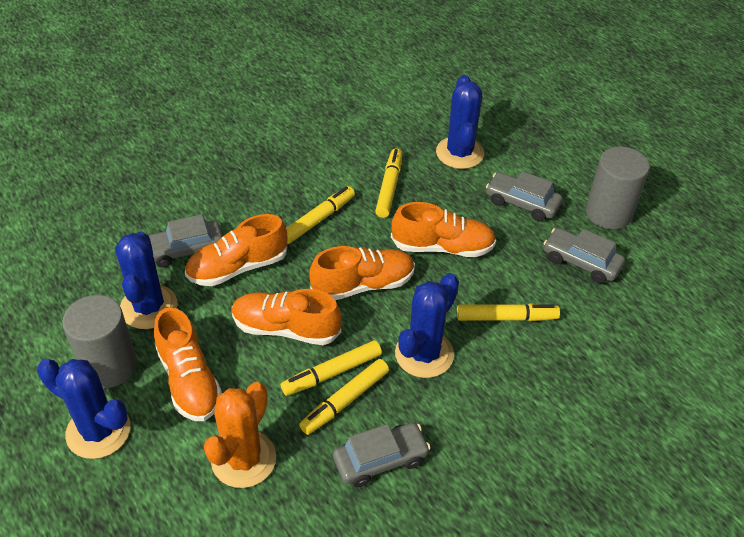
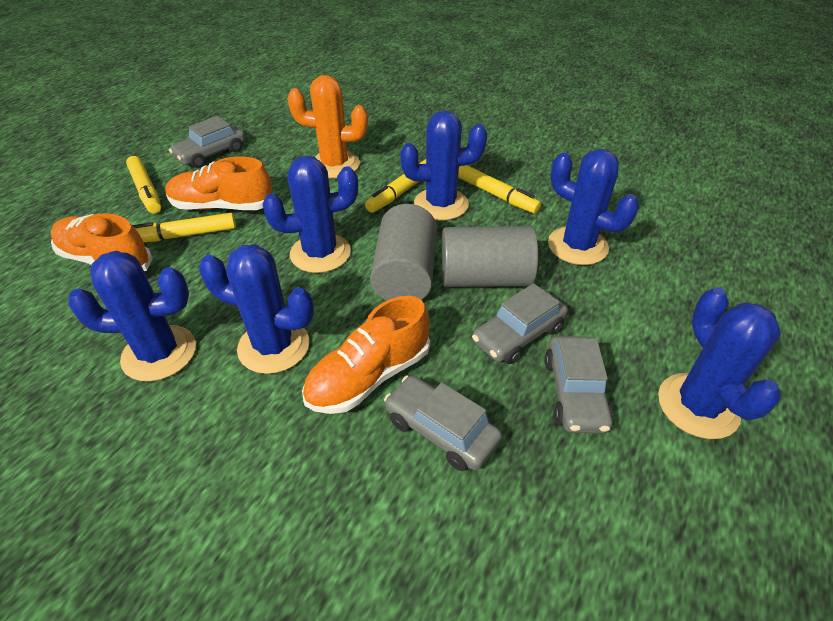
blue cactus: [37,359,130,459] [115,232,178,329] [395,273,459,378] [436,75,484,169] = 4 -> [68,251,196,382] [199,244,314,374] [262,156,358,273] [400,110,487,220] [548,149,639,265] [658,287,781,439] = 6
orange shoe: [154,307,222,421] [185,214,287,286] [232,289,341,345] [309,246,415,300] [391,202,496,257] = 5 -> [50,213,153,271] [165,156,272,210] [302,296,430,414] = 3
yellow marker: [281,340,382,396] [286,186,355,244] [299,359,389,435] [375,148,402,218] [457,304,560,321] = 5 -> [126,156,161,214] [132,213,236,242] [365,159,426,213] [458,165,541,214] = 4

